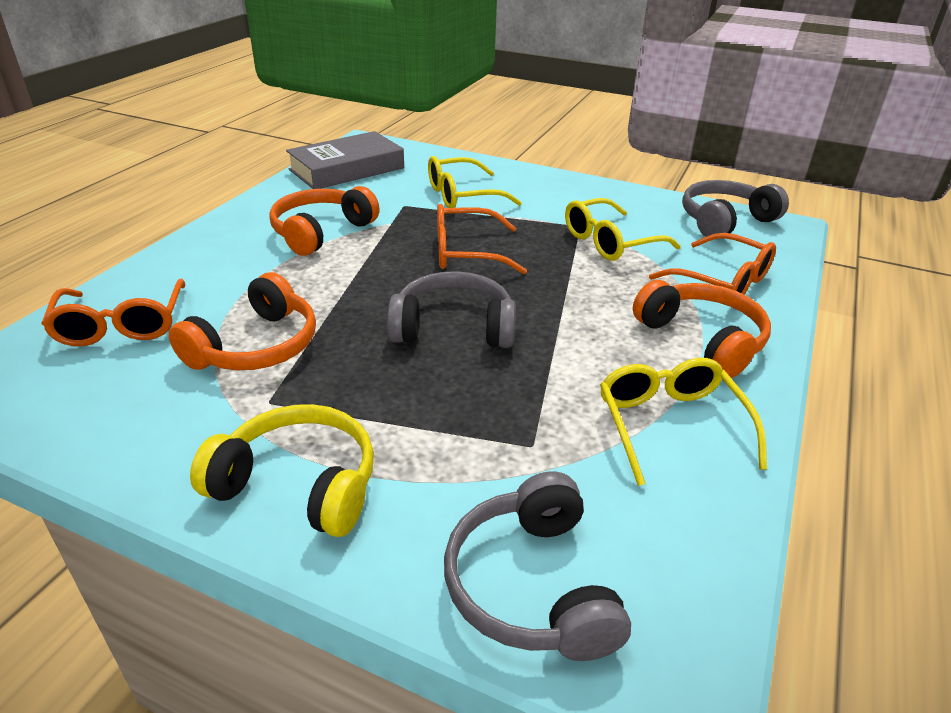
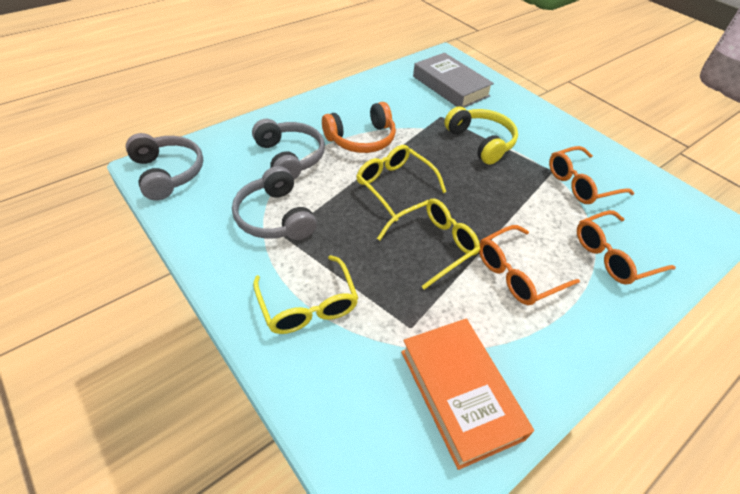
orange book: none = 0 -> [401,319,534,470] = 1
orange headphones: [169,272,316,370] [269,186,380,256] [633,280,771,378] = 3 -> [322,102,396,153] = 1

